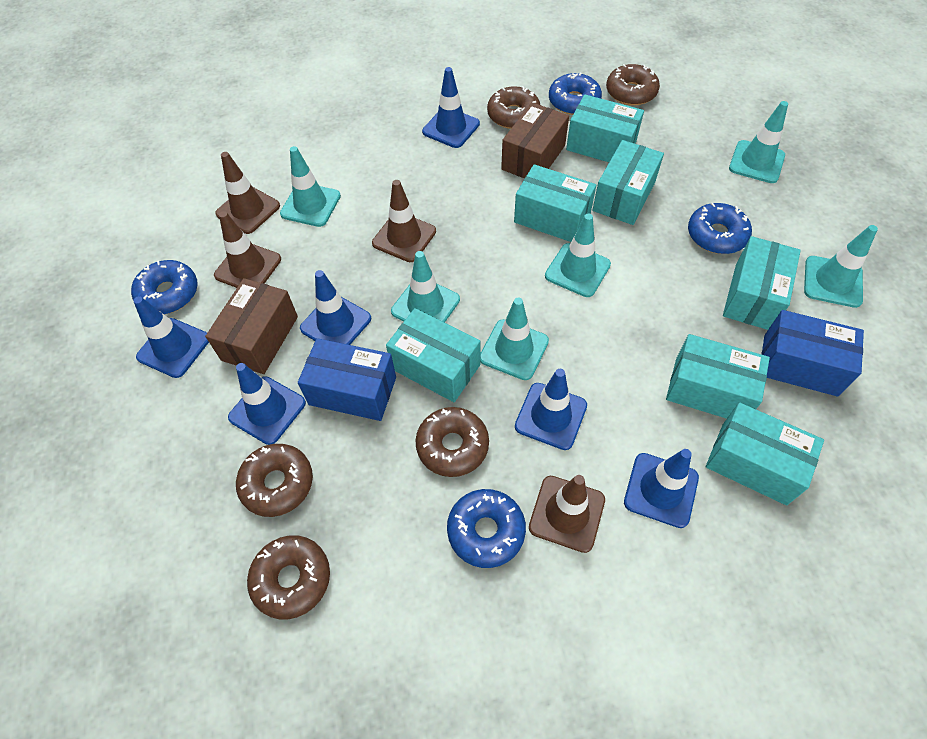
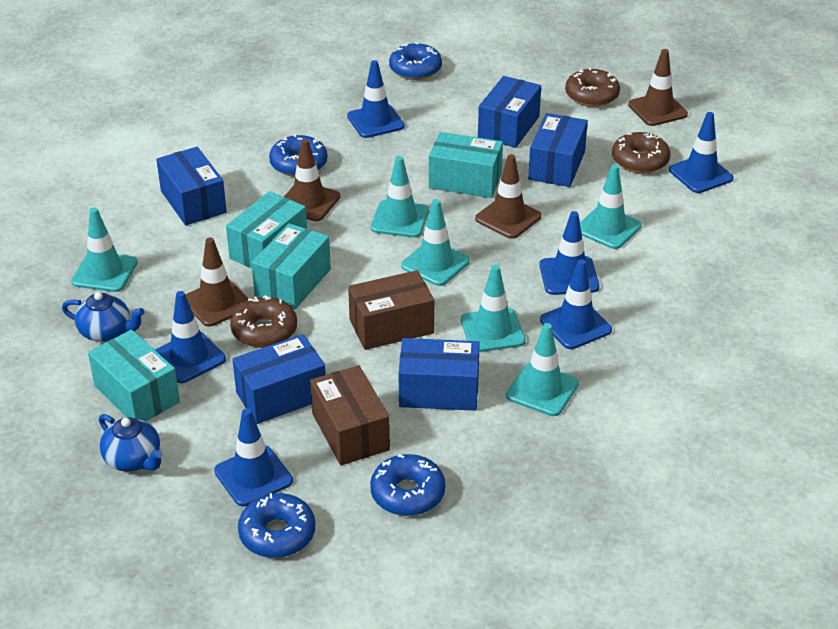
blue box: [298,338,396,421] [761,310,864,397] = 2 -> [156,147,227,226] [232,334,326,424] [399,338,480,411] [478,76,541,148] [528,113,588,187] = 5
blue teapot: none = 0 -> [62,292,145,342] [99,414,163,471] = 2
brown donut: [236,444,313,517] [247,535,330,619] [416,407,489,477] [487,86,540,129] [606,64,660,106] = 5 -> [230,295,297,348] [565,67,620,107] [612,132,670,174] = 3
turquoise box: [386,308,480,402] [514,164,596,242] [566,94,644,162] [592,140,664,225] [666,334,770,419] [706,402,824,505] [723,236,801,330] = 7 -> [88,330,180,421] [226,191,307,269] [251,223,331,309] [429,132,503,198] = 4

